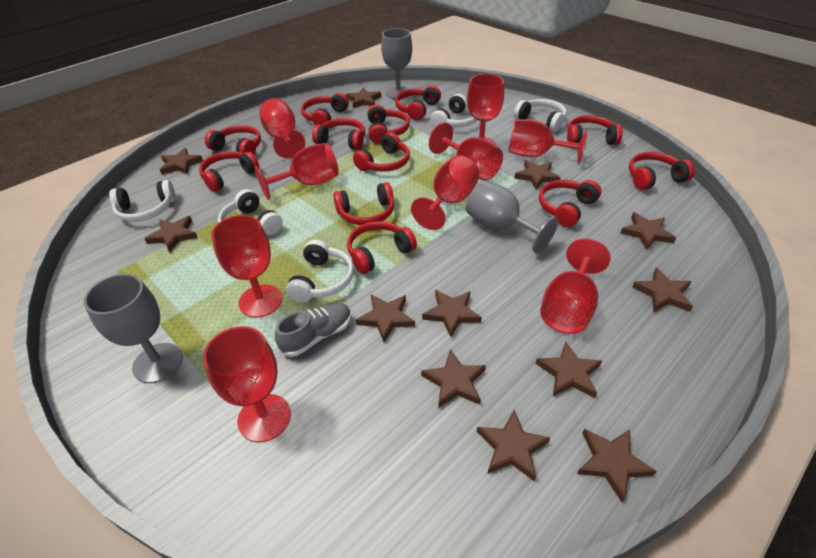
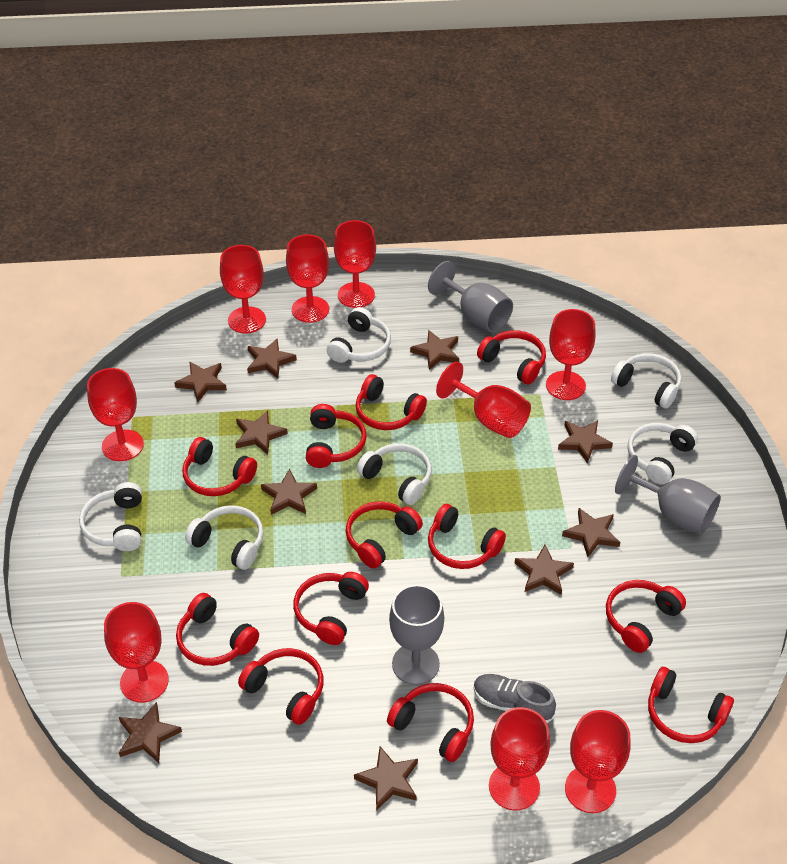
brown star: [145,216,198,252] [160,148,203,175] [346,88,381,108] [356,295,415,342] [421,349,486,408] [422,290,482,337] [477,410,550,482] [514,160,560,190] [535,342,602,398] [577,429,657,502] [620,212,676,250] [632,268,693,312] = 12 -> [119,702,182,763] [174,361,227,402] [235,410,288,455] [247,338,297,379] [261,469,317,515] [354,747,418,811] [410,330,459,370] [515,545,574,595] [558,420,613,464] [562,508,620,557] = 10
white headphones: [109,180,176,222] [218,189,283,235] [286,240,354,302] [431,94,478,127] [514,99,567,132] = 5 -> [79,482,142,551] [185,505,264,570] [327,307,391,363] [357,443,432,505] [611,353,682,408] [628,423,698,485] = 6

